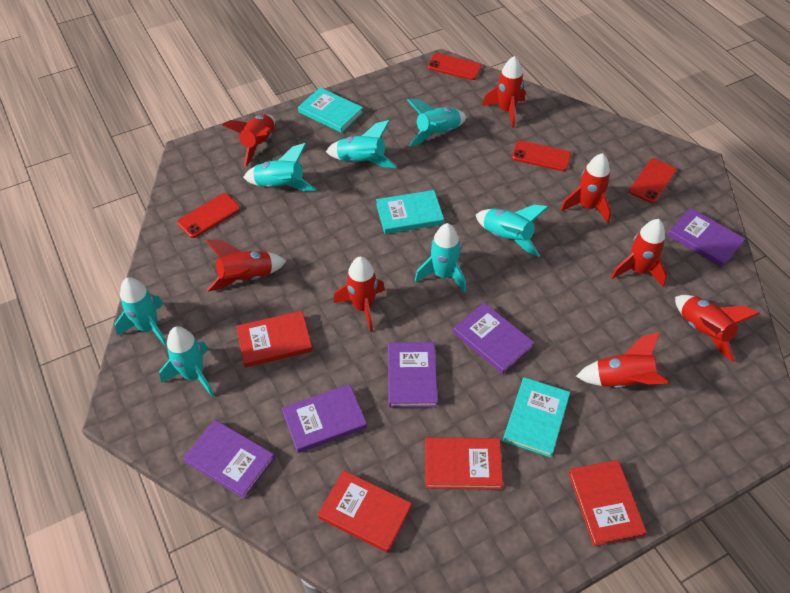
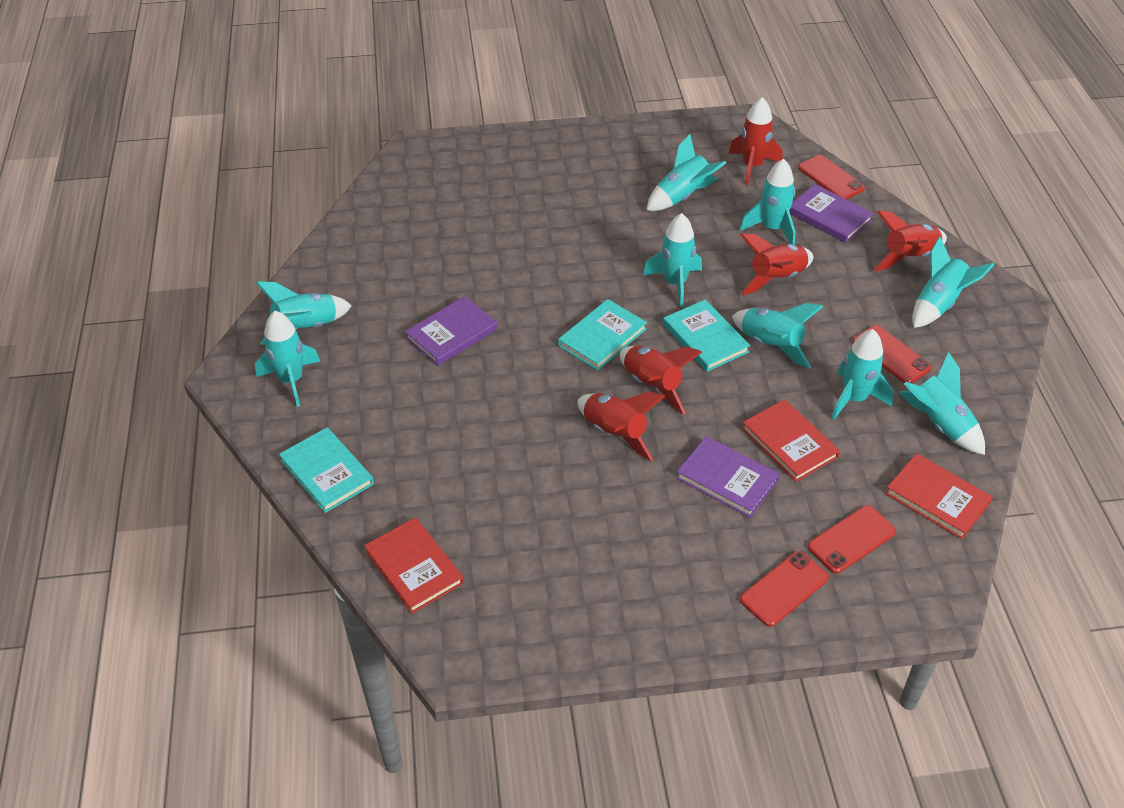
purple book: [183,420,275,499] [282,384,367,453] [388,342,438,408] [453,302,534,374] [667,208,745,267] = 5 -> [405,296,497,366] [676,436,780,518] [789,184,873,243] = 3
red book: [236,311,313,367] [318,470,412,553] [425,437,503,490] [568,460,647,546] = 4 -> [364,517,464,614] [742,399,840,482] [885,453,993,539] = 3
red rocket: [206,239,286,291] [222,114,275,167] [333,256,385,332] [482,56,525,128] [560,153,611,223] [576,332,669,388] [611,219,667,287] [675,295,760,362] = 8 -> [577,391,666,461] [620,345,702,415] [729,97,783,186] [740,234,813,295] [874,211,947,272] = 5
turquoise rocket: [115,277,167,347] [159,326,214,396] [243,143,317,191] [326,120,397,168] [407,99,466,146] [415,223,466,293] [476,205,549,257] = 7 -> [255,311,320,407] [256,281,352,345] [643,213,702,307] [646,134,726,211] [732,303,823,369] [740,159,796,245] [831,329,894,420] [899,352,985,455] [912,236,995,328] = 9

